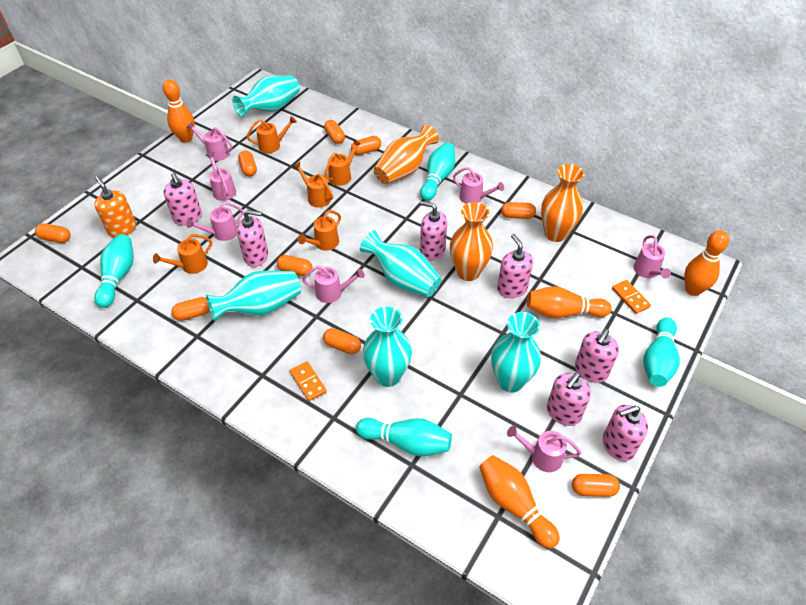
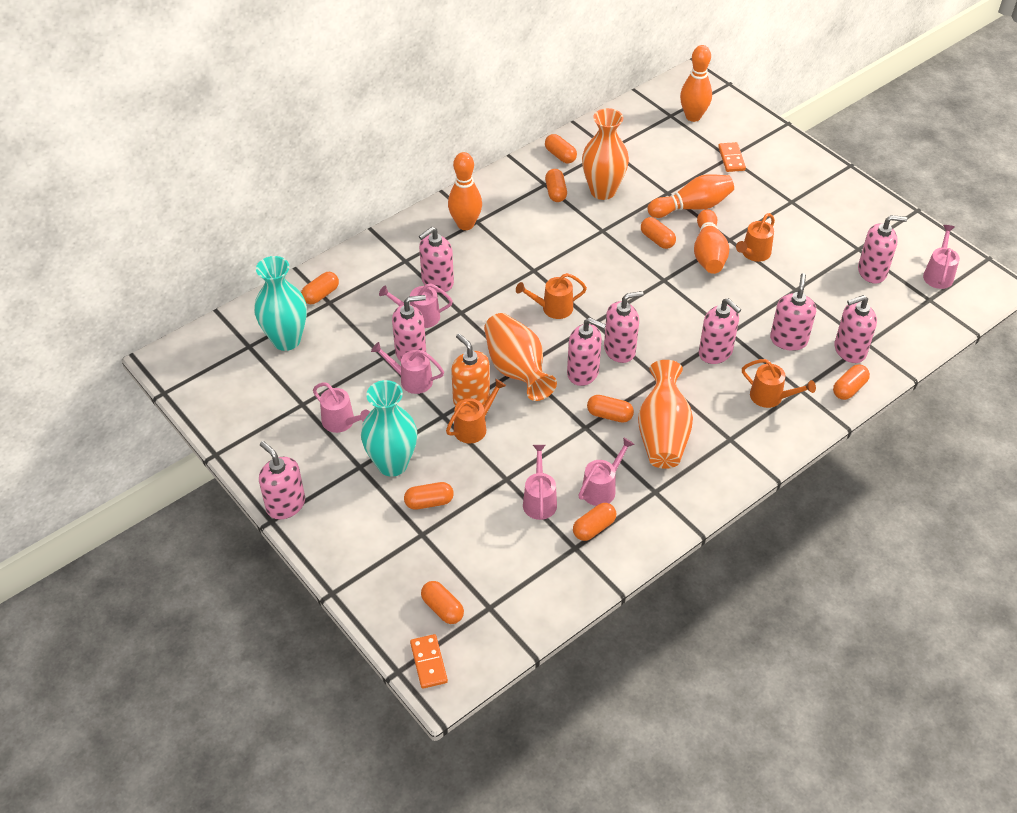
orange watering can: [153,234,212,274] [247,116,297,153] [293,162,333,207] [298,210,341,251] [324,140,361,186] = 5 -> [446,379,506,443] [516,273,587,319] [736,213,775,262] [742,359,816,408] = 4
pink soap dispenser: [163,172,202,225] [237,210,268,267] [420,201,447,260] [497,234,533,298] [547,372,591,426] [575,329,619,383] [603,405,648,461] = 7 -> [259,441,305,520] [392,295,426,362] [419,227,454,293] [567,318,606,386] [604,291,644,363] [699,298,741,364] [770,273,816,351] [834,295,877,363] [858,215,907,284] = 9
pink watering can: [186,122,233,161] [186,202,244,241] [206,152,236,201] [302,266,365,303] [453,167,504,204] [507,426,581,472] [633,235,671,279] = 7 -> [313,382,370,433] [371,342,444,394] [379,283,453,328] [523,445,557,520] [578,437,635,506] [923,225,960,289] = 6
turquoise bowling pin: [94,234,134,308] [356,418,452,456] [420,143,455,201] [643,317,680,387] = 4 -> none = 0
turquoise vase: [206,271,301,321] [232,76,300,117] [360,230,442,297] [363,306,412,387] [491,312,541,392] = 5 -> [254,256,307,351] [361,380,417,477] = 2

